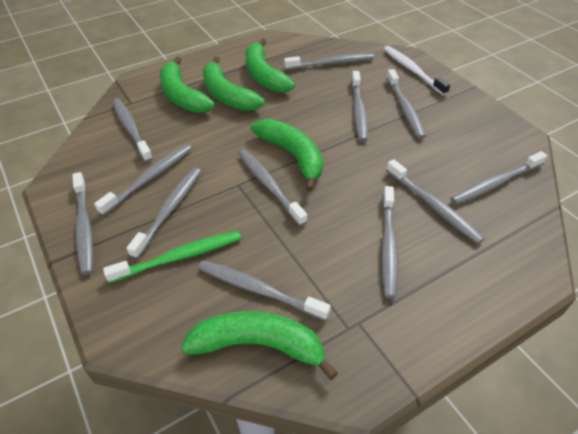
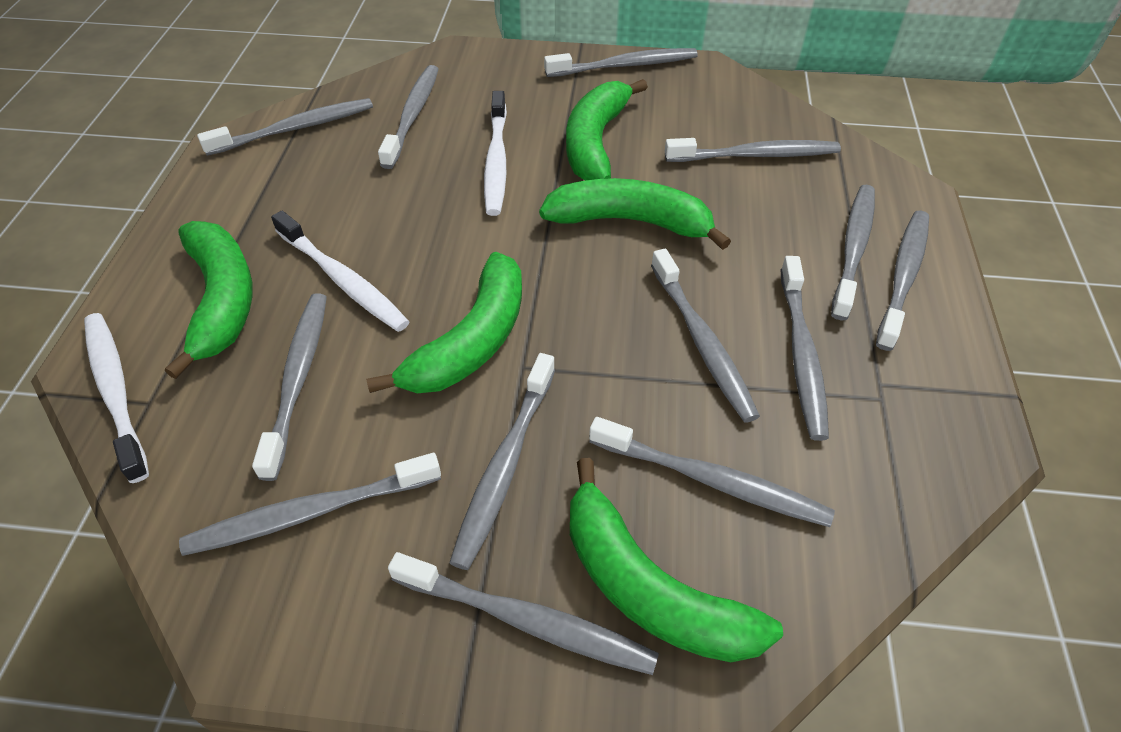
green toothbrush: [103,231,241,283] = 1 -> none = 0
grey toothbrush: [72,172,93,275] [94,144,192,216] [112,98,153,162] [127,167,201,259] [198,260,331,321] [238,149,308,226] [284,53,374,70] [351,71,368,142] [381,186,398,299] [386,69,426,139] [386,159,485,244] [451,151,547,204] = 12 -> [179,453,441,556] [197,98,373,156] [252,293,327,481] [378,65,439,169] [388,552,659,675] [449,353,555,570] [544,48,698,77] [589,417,835,527] [651,249,760,423] [665,138,841,162] [780,256,829,441] [831,185,875,320] [876,211,929,351] = 13
white toothbrush: [384,46,450,95] = 1 -> [84,313,149,483] [271,211,409,332] [484,91,507,216] = 3

